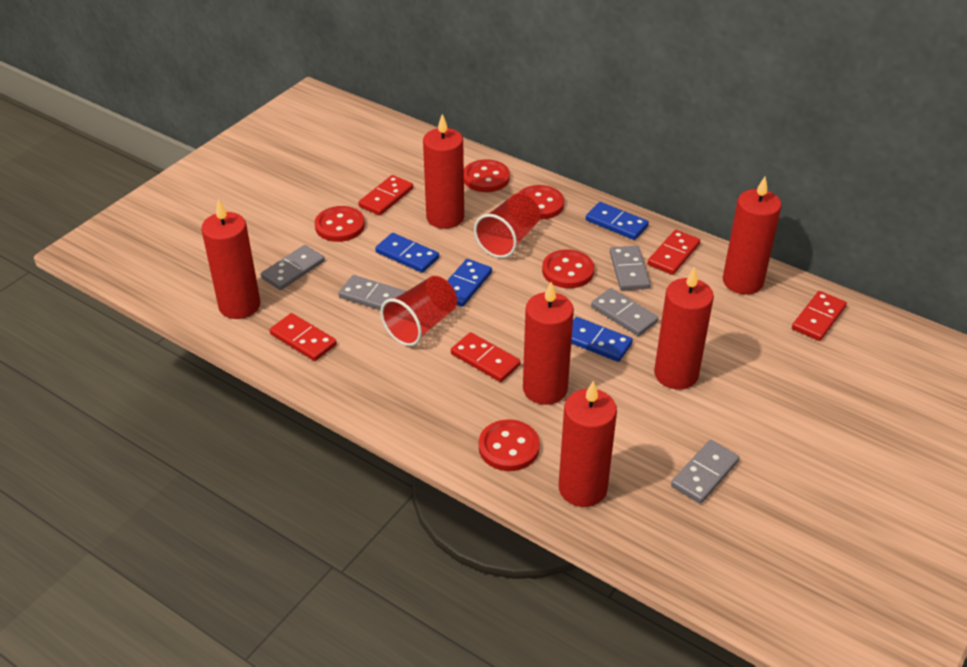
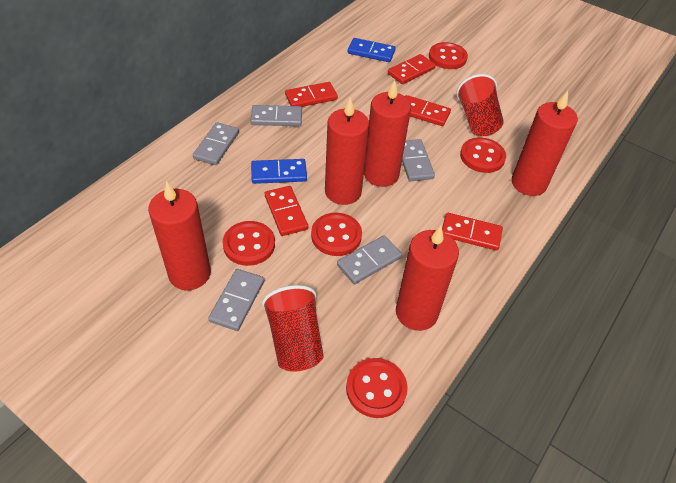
blue domino: [375,233,439,273] [447,259,492,307] [571,317,633,362] [586,202,649,240] = 4 -> [251,159,307,184] [348,38,396,62] = 2
red candle: [201,199,261,319] [423,114,464,229] [523,282,574,405] [559,381,617,507] [654,266,714,390] [723,177,782,295] = 6 -> [148,181,211,290] [325,97,369,205] [364,80,411,187] [396,226,459,331] [512,91,578,196] = 5

